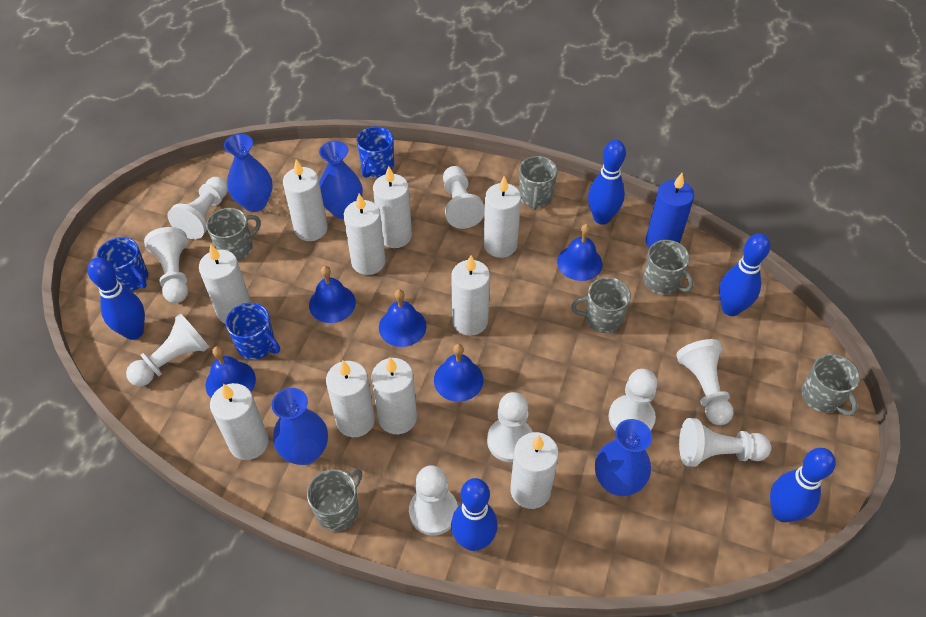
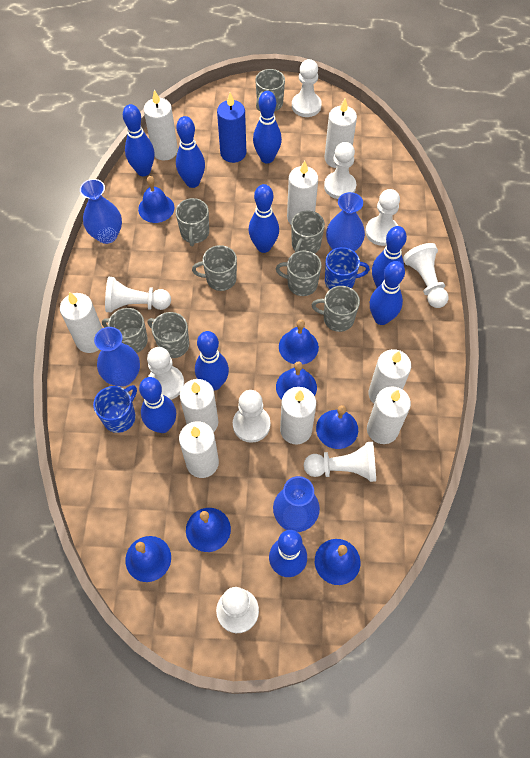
blue bell: [205,346,256,398] [309,266,356,323] [379,289,426,347] [434,344,483,402] [557,224,603,281] = 5 -> [125,536,171,582] [138,176,174,223] [186,508,231,552] [276,361,317,400] [279,320,319,364] [315,539,360,585] [316,405,358,449] = 7
blue bowling pin: [88,257,145,340] [451,478,498,551] [588,140,626,224] [719,233,770,316] [770,448,836,522] = 5 -> [123,104,154,176] [139,377,176,433] [176,116,205,188] [195,331,229,391] [249,184,279,253] [253,91,282,163] [269,530,307,577] [370,261,405,325] [372,226,407,288] = 9
blue mug: [97,237,148,291] [226,303,280,360] [356,126,394,178] = 3 -> [93,385,137,433] [325,247,370,289] = 2
grey mug: [206,208,261,261] [307,469,362,532] [519,156,558,210] [571,277,631,333] [643,240,694,295] [801,354,860,416] = 6 -> [102,308,148,353] [148,312,189,358] [176,198,209,246] [192,245,237,291] [255,69,285,111] [276,251,322,296] [291,210,325,254] [312,286,360,332] = 8
white candle: [199,244,251,324] [210,383,269,460] [283,159,328,241] [326,360,375,437] [344,194,386,275] [371,357,417,434] [373,166,412,248] [451,255,490,336] [484,176,521,258] [510,432,559,509] = 10 -> [60,292,102,353] [144,90,178,160] [179,421,219,478] [180,379,218,431] [280,387,316,444] [287,160,318,224] [324,98,357,168] [367,386,411,444] [368,349,411,404] = 9

